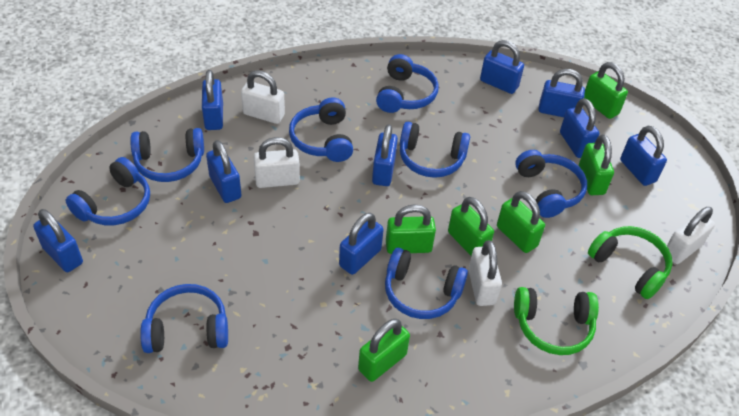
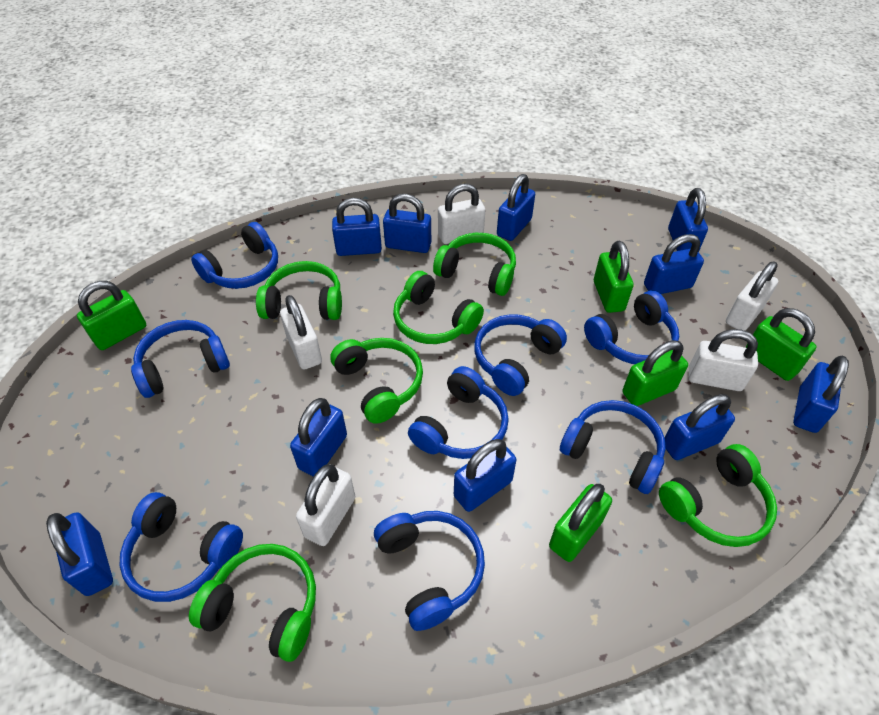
blue padlock: [33,209,83,272] [202,70,223,130] [206,140,242,203] [339,213,384,275] [372,124,398,186] [480,40,524,94] [538,69,585,117] [560,98,599,158] [620,126,667,186] = 9 -> [46,512,113,596] [290,398,347,477] [332,198,382,256] [383,194,431,253] [454,439,516,512] [497,174,535,241] [644,234,704,294] [664,394,735,460] [668,188,708,252] [793,356,849,433] = 10
green headphones: [514,287,599,355] [588,226,673,299] = 2 -> [189,544,316,662] [256,261,342,320] [330,338,423,424] [393,271,484,344] [433,233,516,296] [659,444,777,547] = 6
green padlock: [358,319,410,382] [386,204,436,254] [448,197,494,256] [497,191,545,253] [579,134,614,195] [584,62,628,119] = 6 -> [77,281,146,350] [549,484,612,562] [594,241,634,313] [622,340,688,406] [745,308,817,381] = 5
white padlock: [241,70,285,124] [254,137,300,188] [468,240,502,306] [667,207,715,264] = 4 -> [280,295,322,369] [296,464,355,546] [438,184,485,244] [689,329,758,391] [726,261,778,331] = 5

